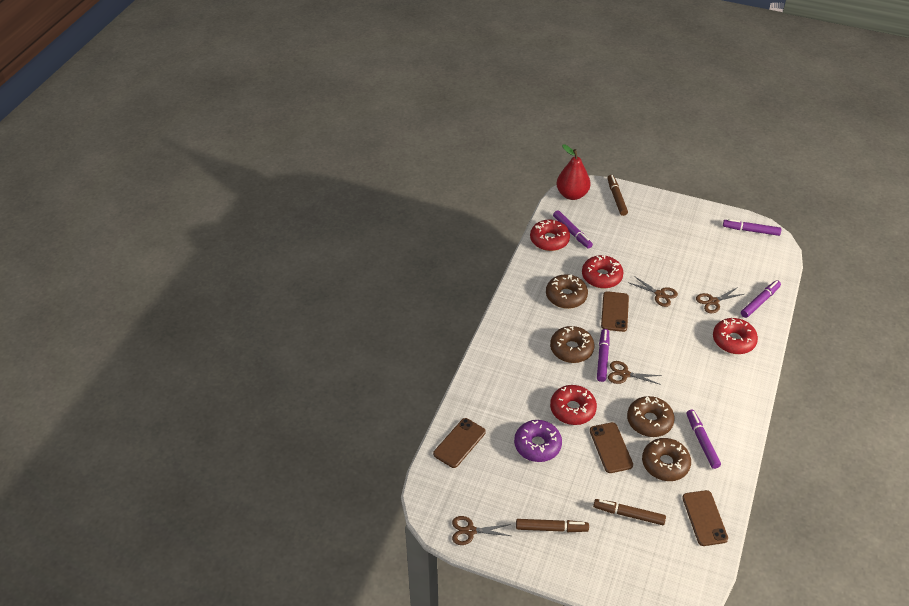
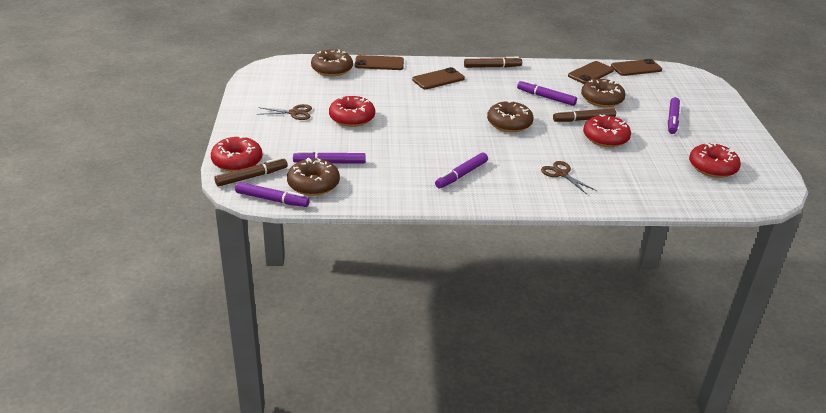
brown scissors: [452,516,511,545] [608,361,662,385] [630,276,678,307] [696,287,744,313] = 4 -> [256,104,312,120] [541,161,596,194] = 2
purple donut: [514,420,562,462] = 1 -> none = 0
red pear: [556,144,591,200] = 1 -> none = 0

